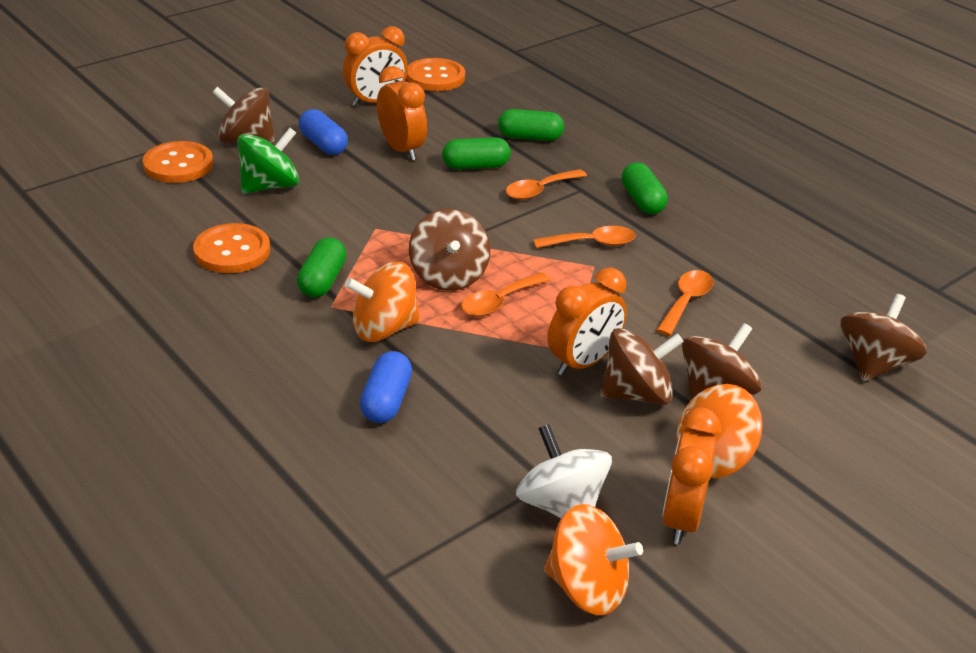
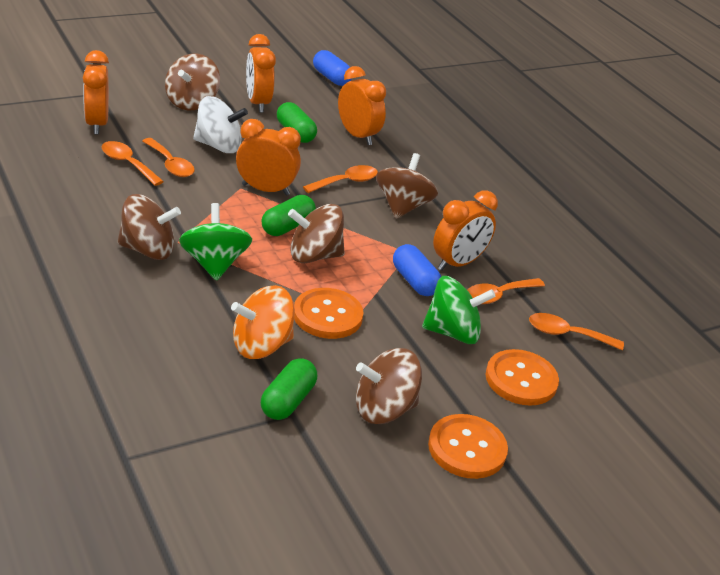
green capsule: [297,237,346,297] [442,137,511,169] [498,109,564,141] [621,162,668,214] = 4 -> [261,358,317,420] [262,195,316,236] [277,102,317,143] = 3
green spinning top: [237,128,299,194] = 1 -> [179,203,252,281] [422,276,496,344] = 2
orange clock: [343,26,408,106] [377,66,427,161] [547,268,627,376] [662,407,721,544] = 4 -> [83,50,109,134] [236,119,301,196] [246,34,276,113] [338,66,386,145] [433,190,498,271] = 5
orange spinning top: [345,262,421,342] [544,504,643,615] [676,384,763,478] = 3 -> [231,285,295,359] = 1
orange spoon: [461,272,550,316] [506,169,587,200] [533,226,636,248] [657,270,713,336] = 4 -> [102,141,164,186] [142,138,195,177] [303,165,378,193] [468,278,545,304] [529,313,624,350] = 5

